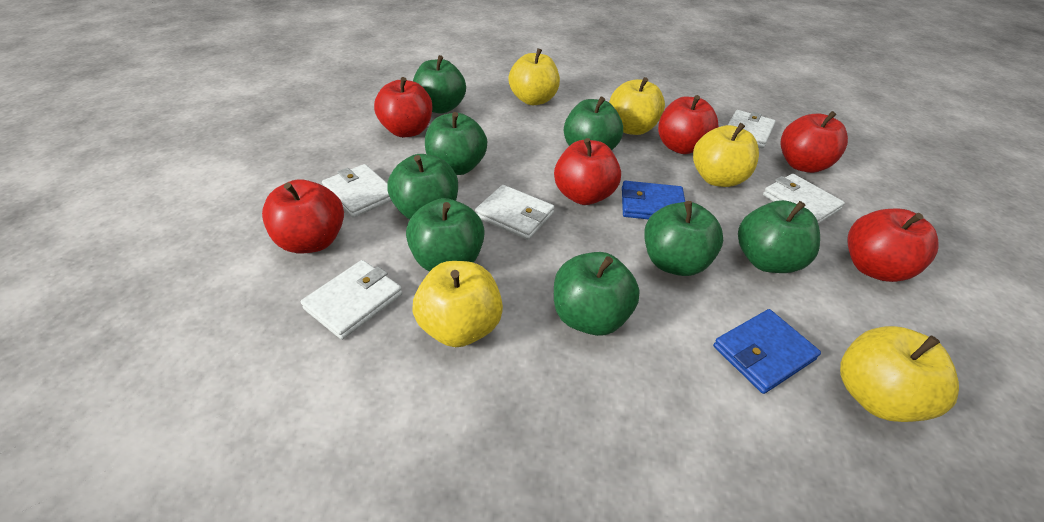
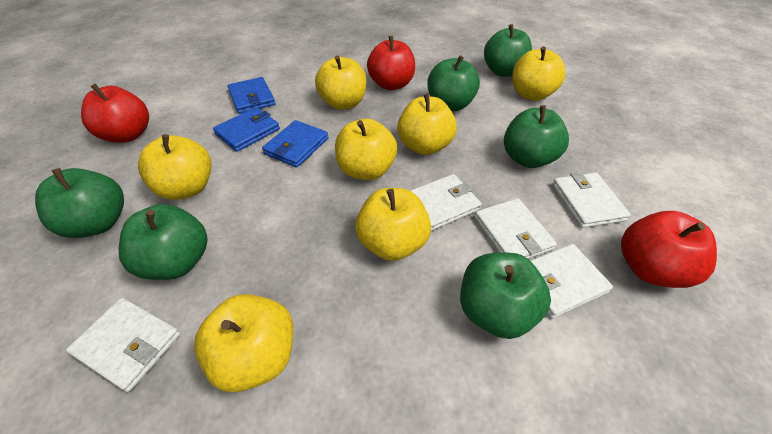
blue wallet: [622,181,685,219] [713,309,821,394] = 2 -> [213,107,280,152] [227,77,275,114] [262,120,329,168] = 3
green apple: [388,154,458,219] [406,198,485,272] [413,55,466,114] [425,112,487,175] [554,252,640,336] [564,96,623,150] [644,201,723,276] [738,200,820,273] = 8 -> [35,168,124,238] [119,204,208,280] [427,55,480,111] [460,253,551,339] [484,24,532,77] [504,105,569,168] = 6
red apple: [262,179,344,253] [374,77,432,137] [554,138,621,205] [658,95,719,154] [781,111,848,173] [847,209,939,282] = 6 -> [81,83,149,143] [367,36,415,90] [621,211,717,288] = 3
yellow apple: [412,261,503,347] [508,48,560,105] [609,77,665,135] [693,123,759,187] [840,326,959,422] = 5 -> [138,134,211,200] [194,294,293,392] [315,56,367,110] [335,119,397,180] [355,188,431,261] [397,93,457,155] [513,46,566,101] = 7

